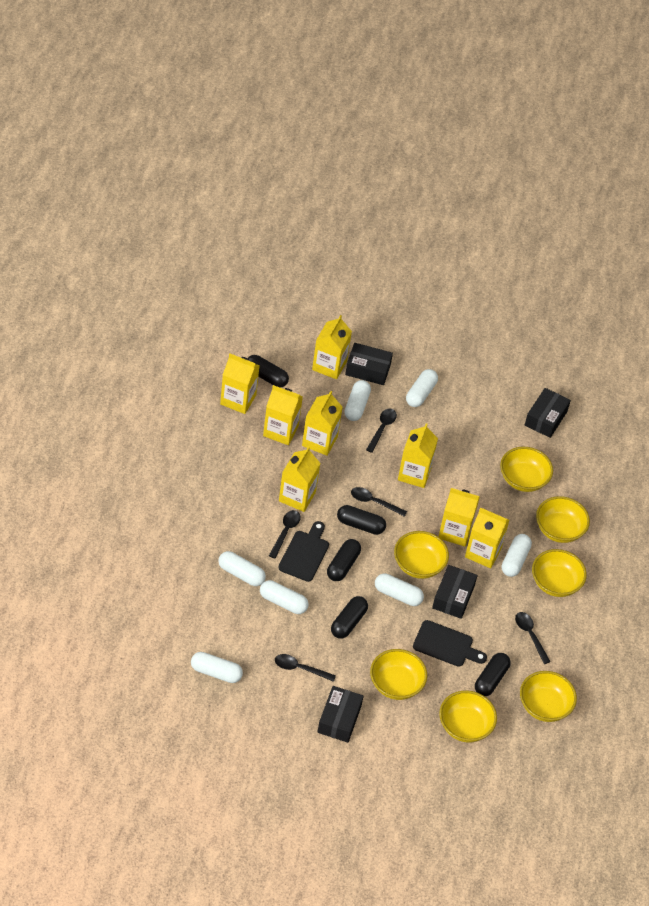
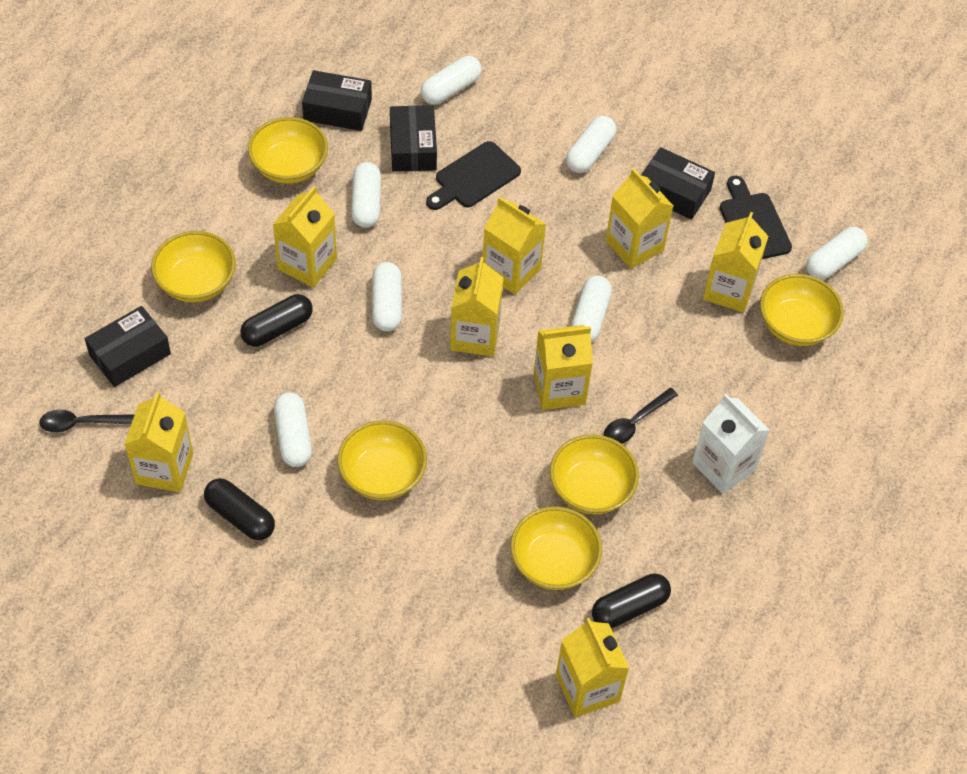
black capsule: [248,355,289,387] [327,539,361,581] [331,596,368,639] [337,505,386,535] [475,653,511,696] = 5 -> [204,478,275,540] [240,294,313,347] [592,574,671,628] = 3
black spoon: [269,510,301,558] [275,654,336,682] [351,487,407,517] [366,408,397,453] [515,612,551,664] = 5 -> [39,410,135,432] [604,388,678,444] = 2
white carton: none = 0 -> [692,394,770,494] = 1
yellow bowl: [370,649,427,700] [394,531,449,579] [439,690,497,743] [500,447,553,492] [520,671,577,722] [532,549,587,597] [536,496,590,543] = 7 -> [151,231,236,302] [248,117,328,184] [338,420,427,500] [510,506,602,590] [550,434,639,514] [760,274,844,346] = 6

